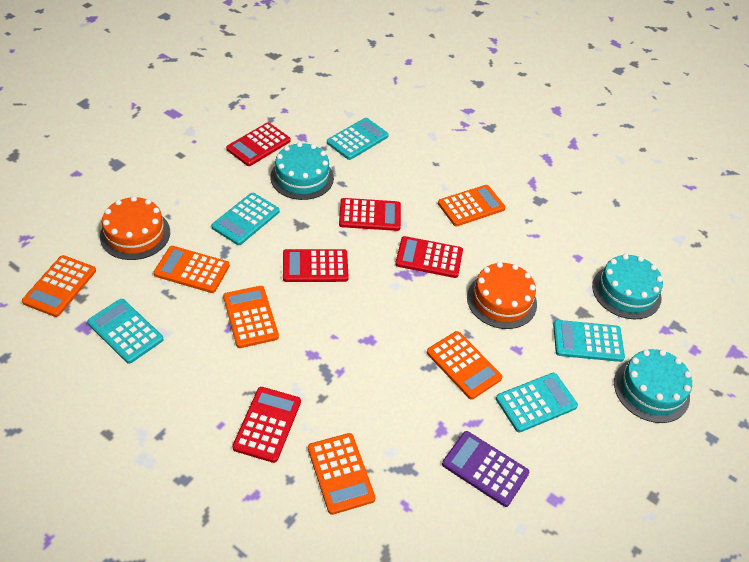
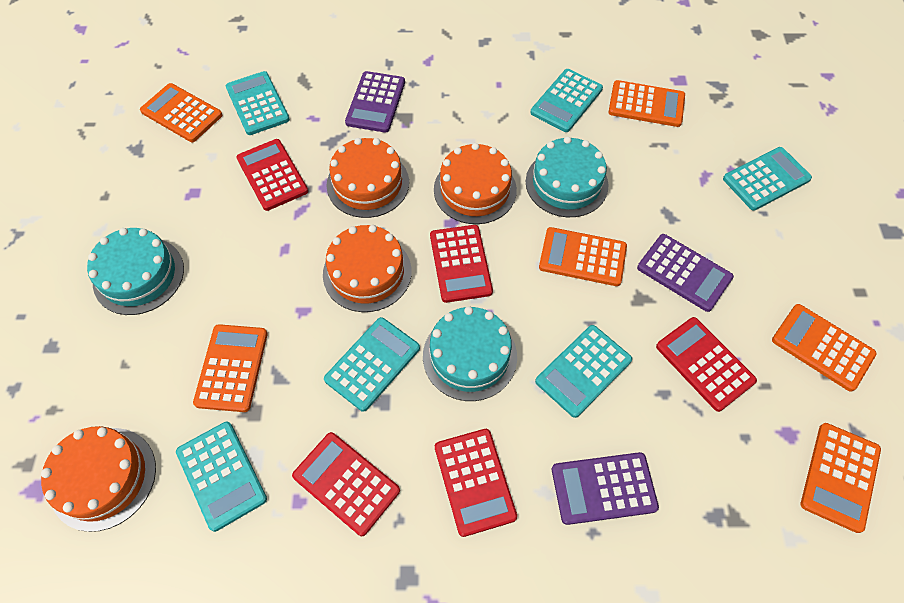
orange cake: [100,196,170,260] [467,262,537,329] = 2 -> [41,426,156,532] [323,225,412,312] [326,138,409,218] [434,143,517,224] = 4
purple calculator: [442,431,529,507] = 1 -> [345,71,405,133] [552,452,659,525] [637,234,734,312] = 3
turquoise calculator: [87,299,163,364] [211,193,279,245] [327,118,389,160] [496,373,578,433] [553,320,625,362] = 5 -> [176,422,267,532] [226,71,290,135] [324,317,420,412] [530,69,603,132] [535,325,632,418] [723,147,812,211] = 6

